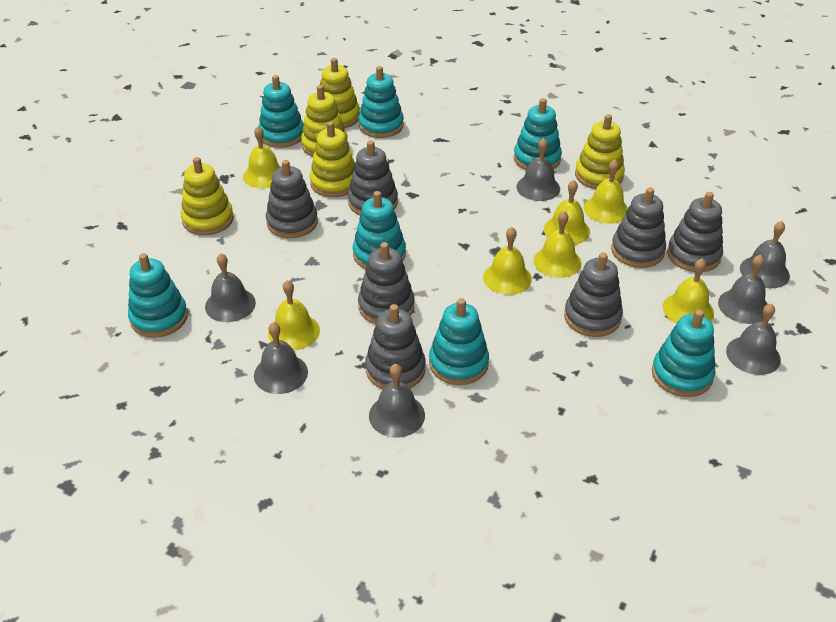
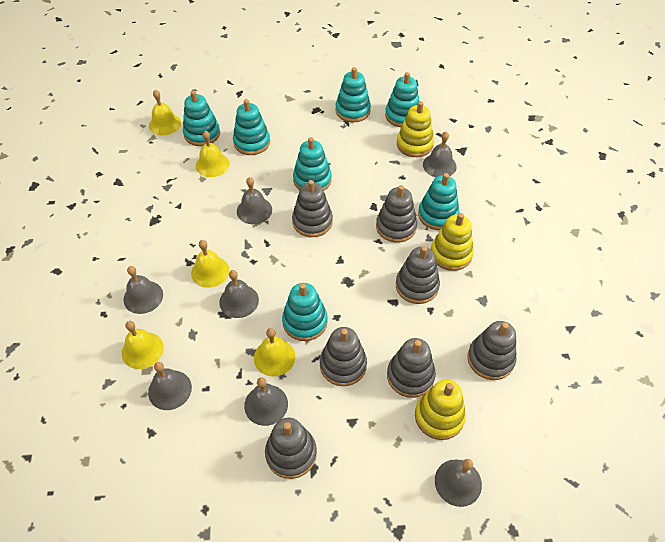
yellow bell: [243,126,281,188] [268,280,320,350] [483,227,532,295] [533,211,581,278] [544,180,590,245] [584,160,628,224] [663,258,714,324] = 7 -> [122,321,164,369] [149,90,181,135] [191,240,229,288] [196,131,229,177] [254,328,296,376] = 5
yellow stacking toy: [181,157,234,235] [301,85,348,157] [310,121,355,197] [320,58,360,128] [575,114,625,189] = 5 -> [397,101,434,157] [415,380,466,440] [431,213,474,271] = 3

